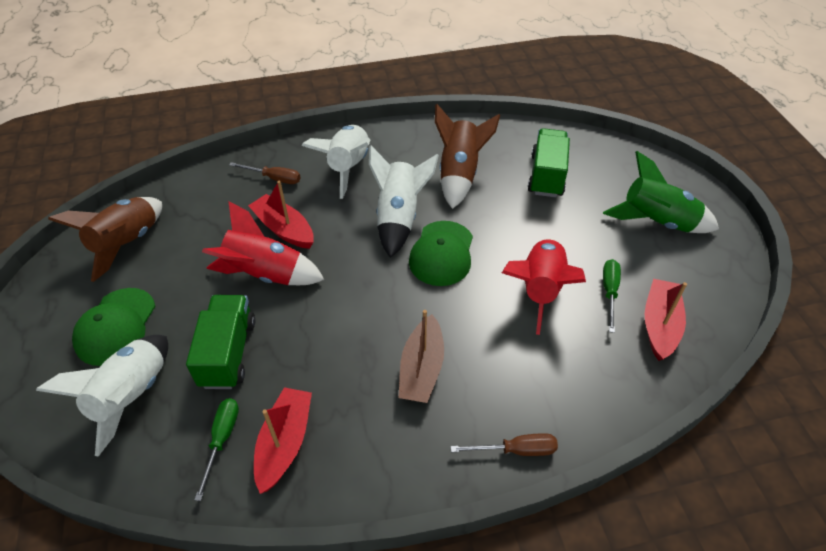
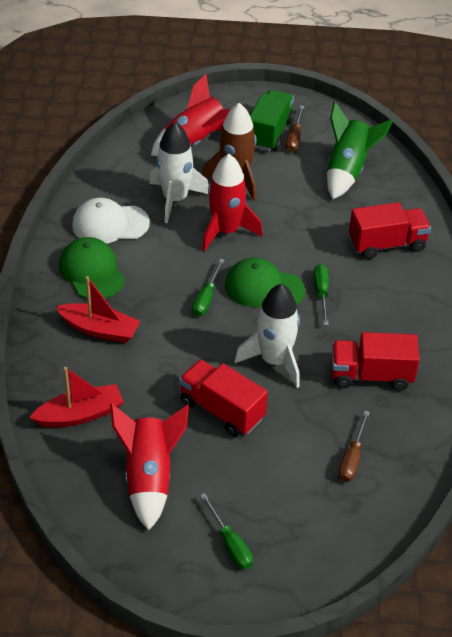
brown boat: [399,310,444,403] = 1 -> none = 0
brown rocket: [48,197,162,282] [435,104,500,209] = 2 -> [202,103,256,201] = 1
green screwdriver: [194,398,239,501] [603,259,621,333] = 2 -> [192,259,225,316] [200,493,253,569] [313,264,329,325] = 3
green truck: [186,295,255,389] [528,128,570,197] = 2 -> [250,90,294,151] = 1
red boat: [248,181,314,249] [254,387,312,494] [645,279,687,361] = 3 -> [29,367,124,428] [56,276,141,343] = 2
red rocket: [202,201,325,285] [502,238,586,335] = 2 -> [110,404,189,530] [151,74,231,156] [202,154,263,252] = 3
red truck: none = 0 -> [179,359,268,437] [331,332,420,391] [349,202,431,259] = 3
white cap: none = 0 -> [72,198,150,244] = 1
white rocket: [36,335,168,457] [302,125,371,199] [369,145,439,258] = 3 -> [149,122,209,223] [235,284,300,388] = 2

